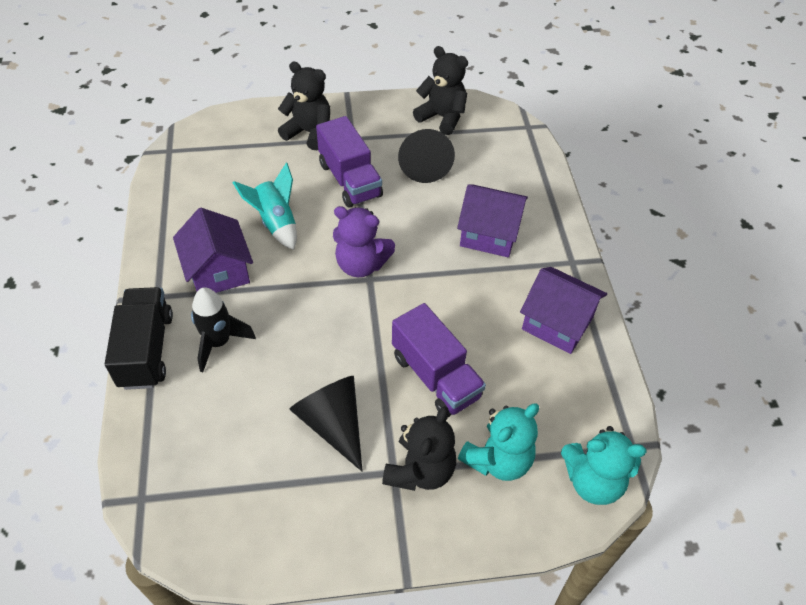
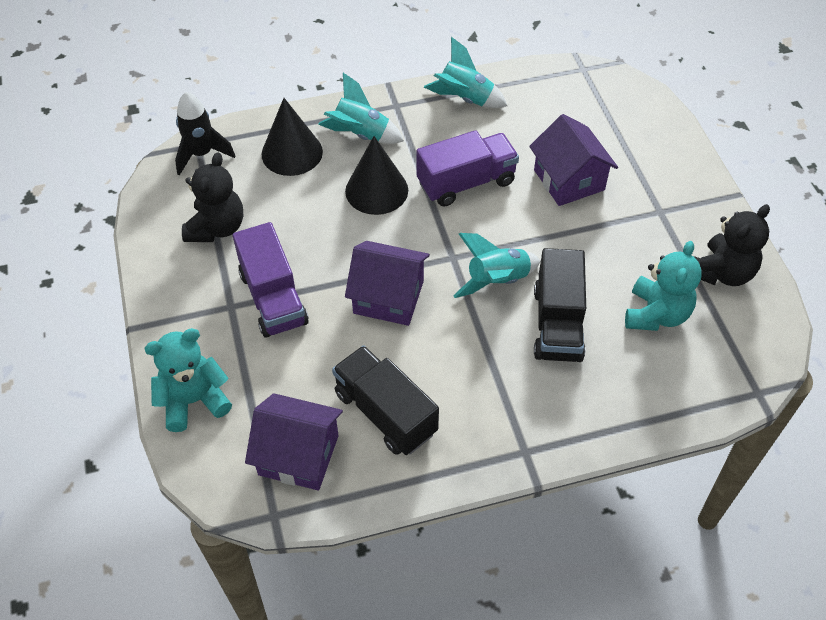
black teddy bear: [278,62,330,150] [382,406,456,491] [413,46,468,135] = 3 -> [182,152,243,242] [693,204,770,286] = 2
black truck: [105,287,173,390] = 1 -> [332,345,439,455] [534,248,586,362] = 2
purple teddy bear: [333,206,395,277] = 1 -> none = 0
turquoise rocket: [233,162,297,250] = 1 -> [318,73,404,144] [424,37,507,108] [453,233,540,298] = 3

